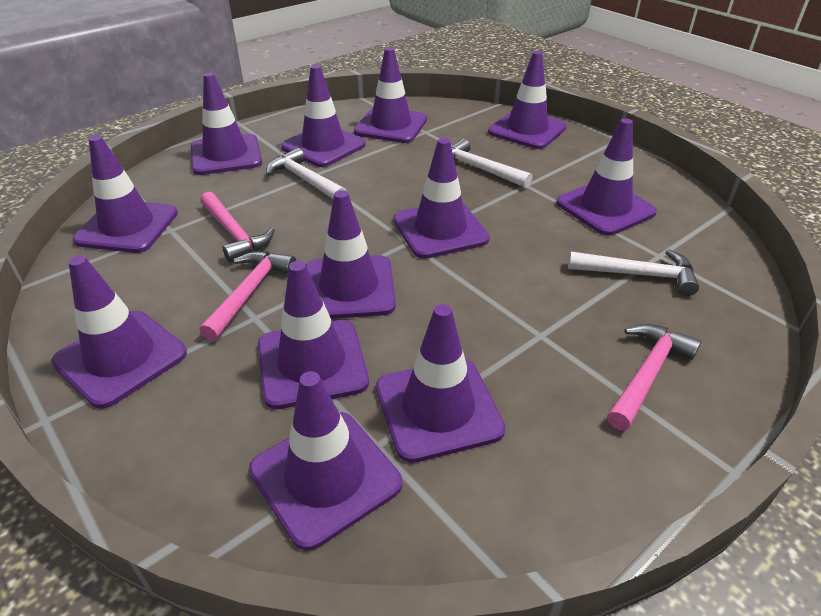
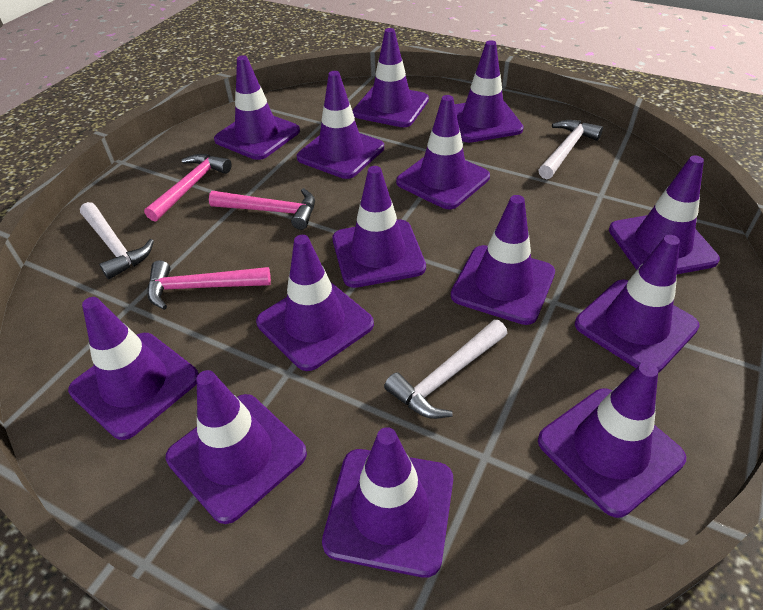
purple traffic cone: [51,255,187,409] [73,135,178,253] [191,73,262,175] [249,371,402,551] [258,261,369,409] [281,65,366,167] [306,190,396,319] [354,47,427,143] [376,304,506,463] [394,138,490,259] [488,51,567,149] [556,118,657,236] = 12 -> [68,297,199,440] [166,370,307,524] [214,55,300,160] [256,235,374,371] [297,71,384,179] [322,427,453,578] [333,166,426,288] [353,28,429,127] [396,95,490,209] [451,195,555,325] [455,40,524,143] [538,362,686,518] [575,235,699,373] [609,155,720,275] = 14

